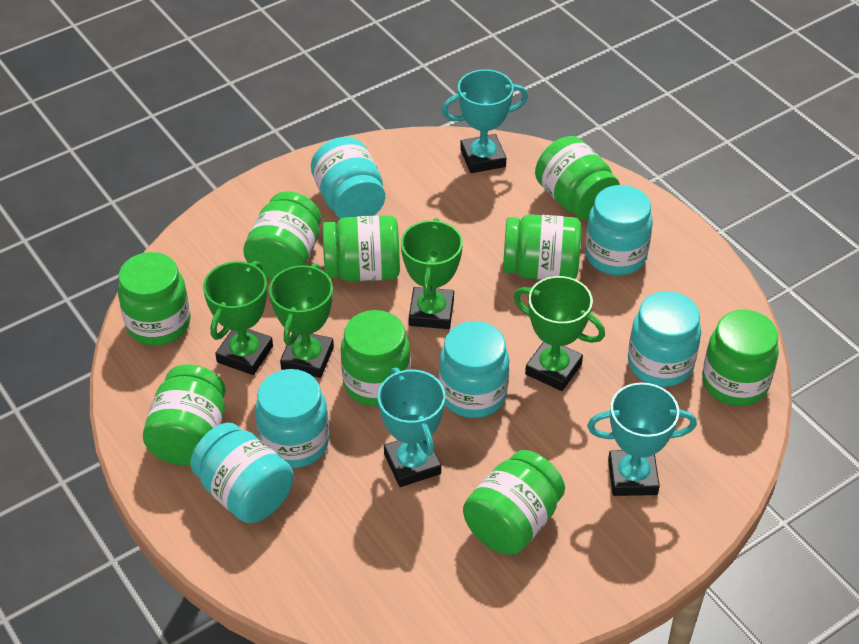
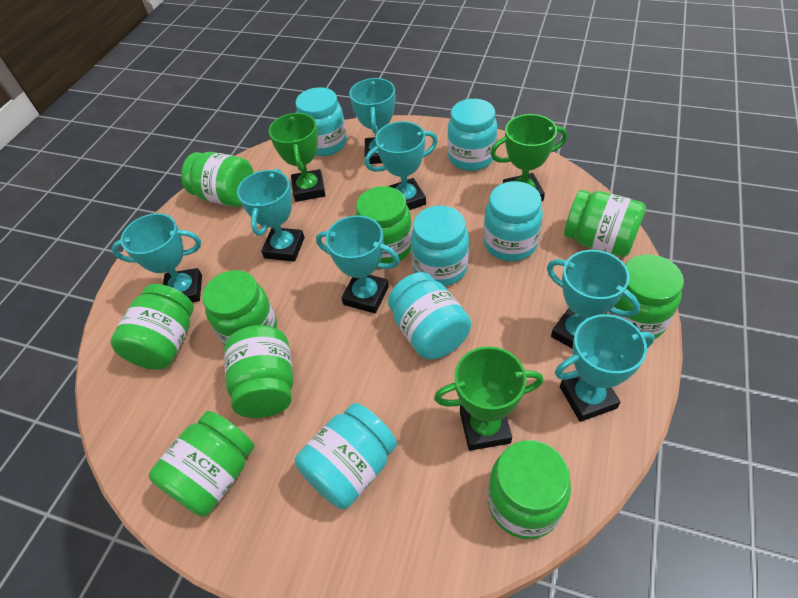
green trophy: [203,261,273,375] [269,263,334,378] [401,218,463,329] [514,276,605,391] = 4 -> [269,113,325,202] [434,346,543,451] [490,114,567,202] = 3
turquoise trophy: [378,368,446,487] [442,69,528,173] [587,383,697,496] = 3 -> [111,213,202,302] [237,169,304,262] [316,215,400,313] [349,78,396,164] [365,121,438,210] [547,250,640,349] [555,314,655,422] = 7

